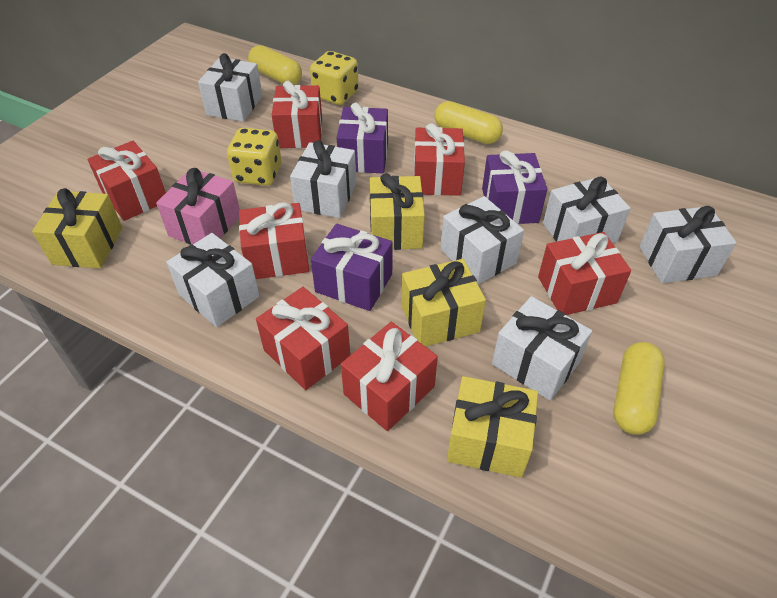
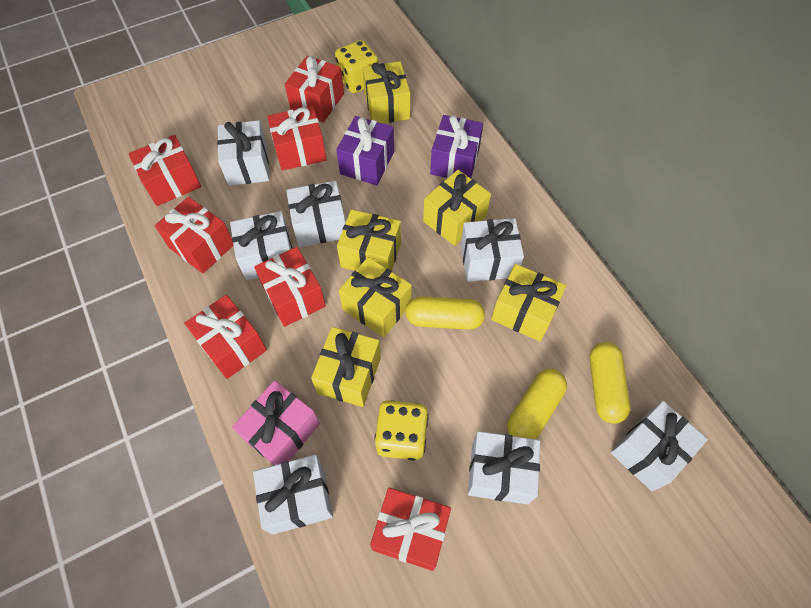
purple gift: [311,224,393,311] [337,103,388,173] [482,150,547,224] = 3 -> [336,116,394,185] [430,115,483,178] = 2
yellow gift: [32,188,123,268] [370,173,425,250] [401,259,486,347] [447,376,538,478] = 4 -> [311,327,381,407] [337,210,401,271] [339,257,412,337] [362,61,410,123] [423,170,491,246] [491,264,566,342] = 6

